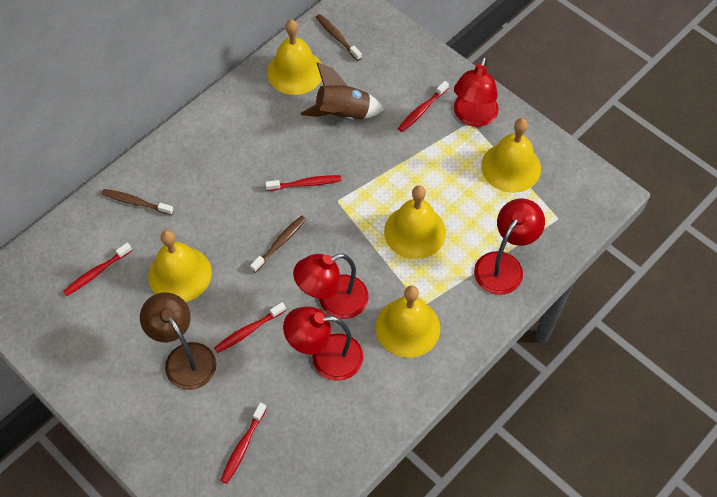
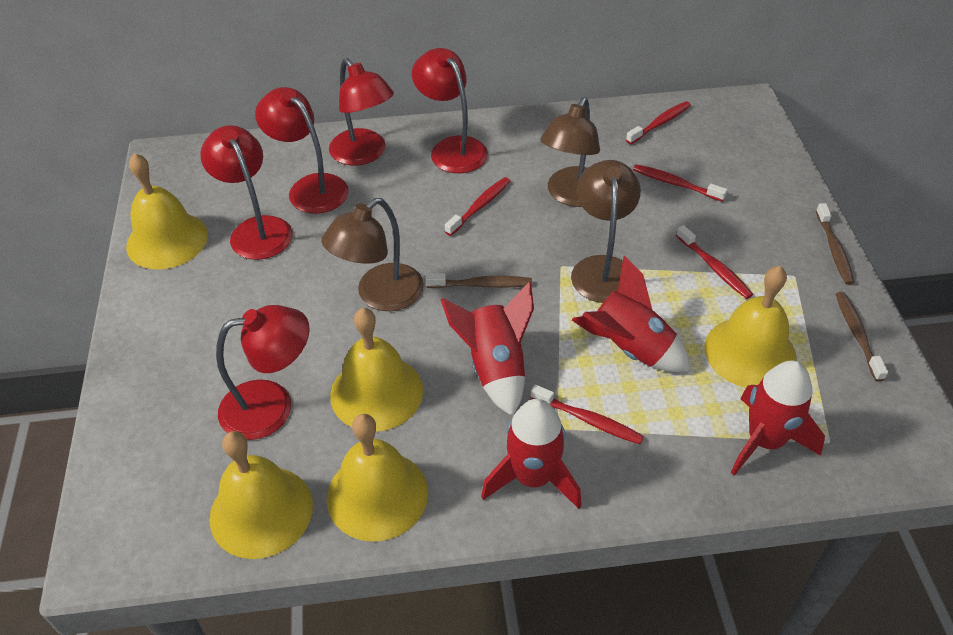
brown lamp: [140,292,216,390] = 1 -> [321,198,424,311] [541,97,600,207] [571,160,641,303] = 3
brown rocket: [301,62,384,120] = 1 -> none = 0
red lamp: [283,307,363,381] [293,254,369,319] [454,56,499,127] [474,198,545,295] = 4 -> [200,125,292,260] [216,305,310,440] [255,87,349,214] [329,58,394,166] [412,48,488,173] = 5
red rocket: none = 0 -> [441,282,534,416] [481,399,582,509] [572,256,690,372] [731,360,825,476] = 4

